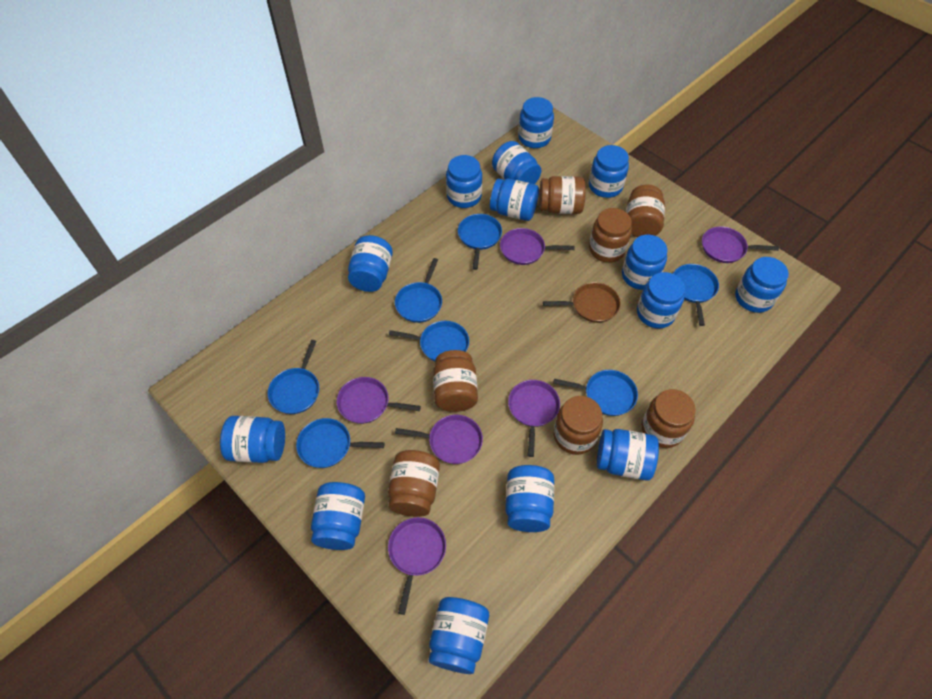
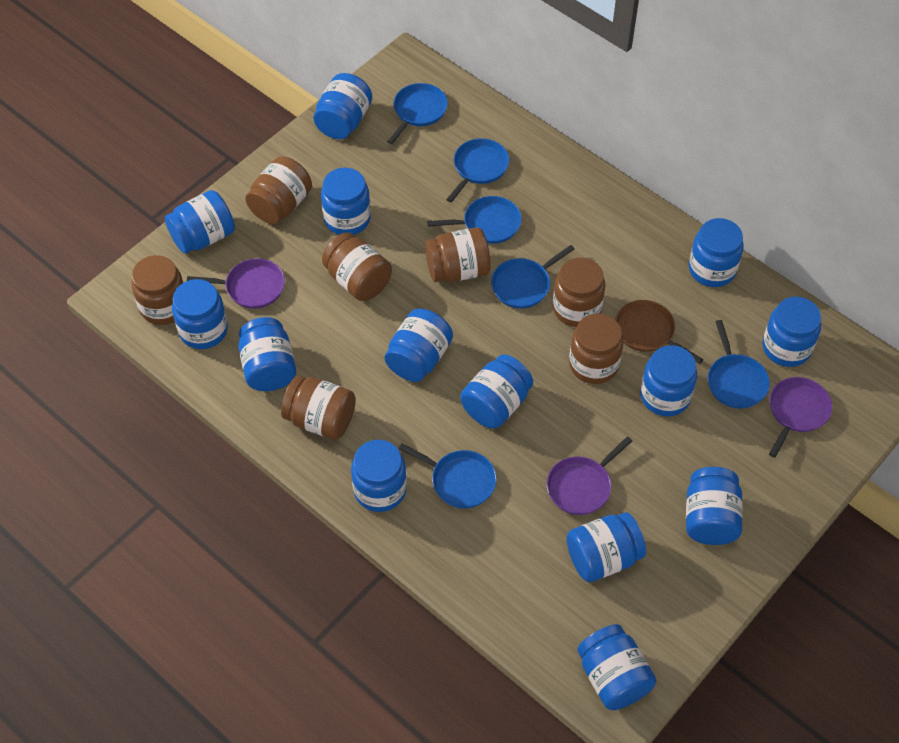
blue pan: [268,340,319,414] [296,418,384,468] [389,321,469,362] [395,258,442,323] [458,214,502,270] [553,370,638,416] [673,264,719,326] = 7 -> [387,83,448,144] [398,443,497,509] [427,196,522,244] [446,138,509,202] [491,245,575,309] [708,320,770,409] = 6
purple pan: [337,377,421,424] [388,517,446,615] [395,415,483,464] [500,228,575,265] [508,380,560,457] [702,226,779,263] = 6 -> [187,258,285,309] [547,437,632,515] [769,377,832,458] = 3

